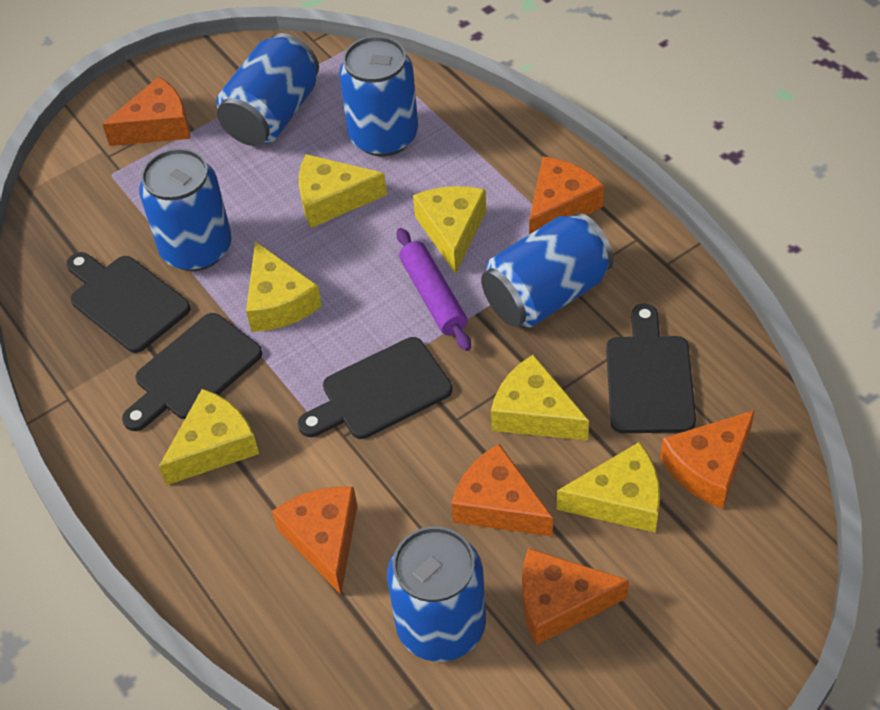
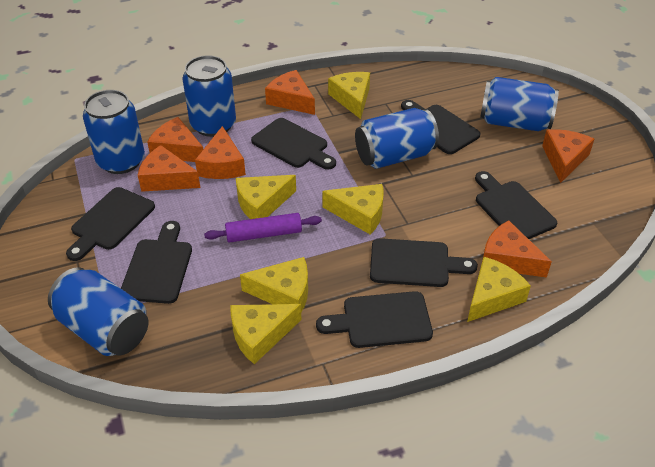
black cutting board: [66,252,191,353] [122,313,262,431] [298,337,452,439] [606,304,696,433] = 4 -> [66,187,155,261] [121,221,192,304] [251,118,336,170] [316,291,433,348] [370,238,478,287] [401,100,481,154] [475,171,557,239] = 7

